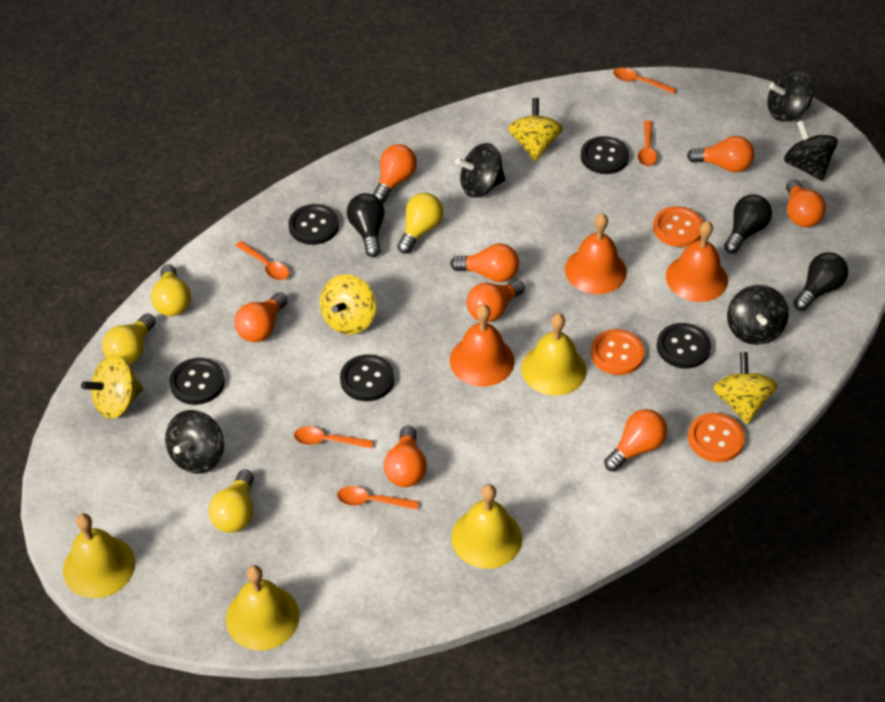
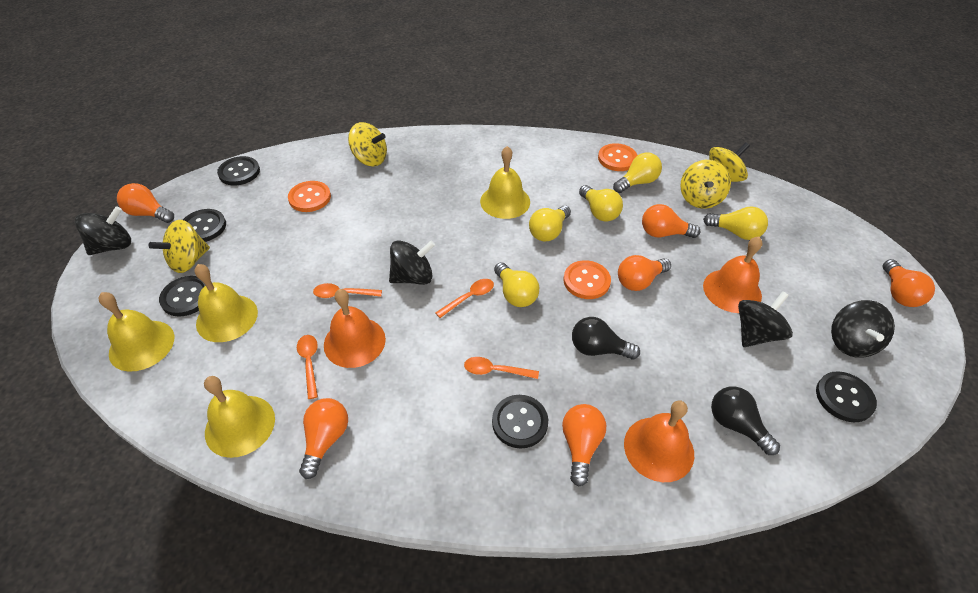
black light bulb: [347,193,385,257] [724,194,772,253] [793,252,848,311] = 3 -> [572,317,640,359] [711,387,780,455] = 2
black spinning top: [165,410,224,474] [455,143,505,198] [727,285,789,345] [767,70,814,122] [784,120,838,181] = 5 -> [75,206,131,255] [389,240,435,285] [738,291,793,347] [831,300,895,358] = 4
orange light bulb: [235,292,288,342] [373,144,417,203] [384,426,427,487] [450,244,519,282] [467,280,525,322] [604,409,667,472] [687,136,754,172] [786,179,826,227] = 8 -> [117,183,174,223] [299,398,348,479] [562,404,606,487] [618,255,671,291] [642,204,700,238] [883,259,935,307] = 6
orange spoon: [235,241,290,280] [294,426,373,449] [337,486,419,510] [613,68,676,94] [638,120,657,166] = 5 -> [297,335,318,399] [313,283,382,298] [435,279,494,318] [464,357,539,379] = 4
yellow light bulb: [102,313,156,365] [151,264,191,316] [209,469,254,533] [397,193,443,254] = 4 -> [494,262,539,307] [529,205,571,242] [579,185,623,222] [613,152,662,193] [703,206,768,240] = 5

